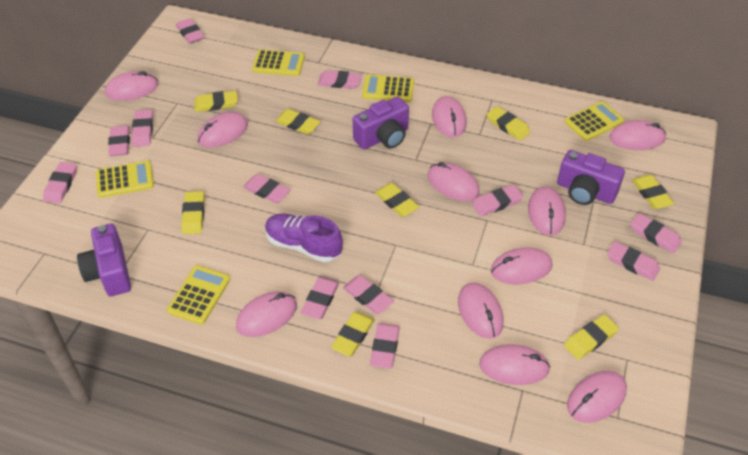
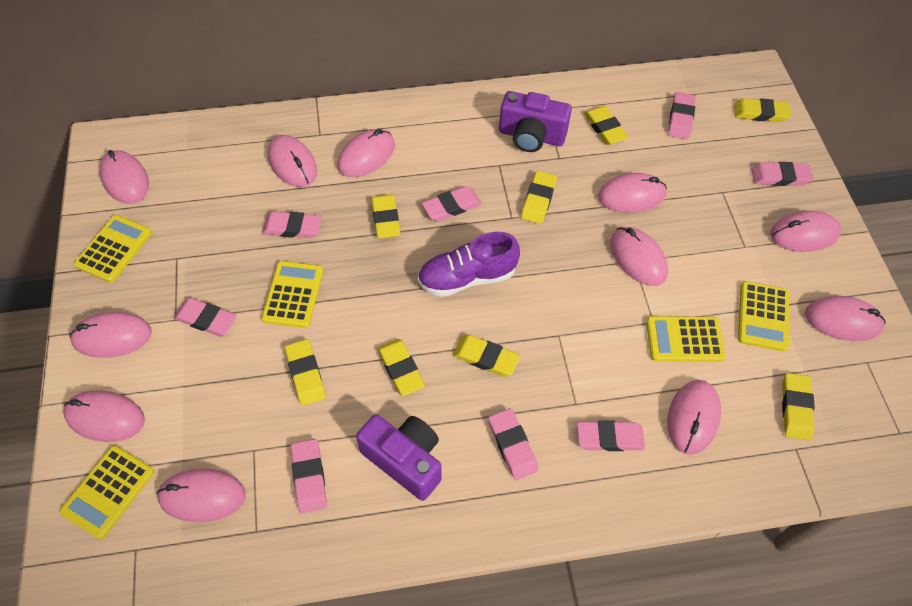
pink eraser: [43,162,77,203] [108,125,130,156] [131,110,153,147] [176,18,204,44] [243,174,291,204] [301,277,339,319] [318,70,362,89] [343,275,394,314] [370,323,400,369] [472,185,523,216] [607,241,660,281] [630,213,682,253] = 12 -> [174,298,237,337] [262,211,322,238] [291,439,327,513] [422,186,482,221] [488,408,538,480] [577,420,645,451] [668,92,696,139] [751,162,813,186] = 8
purple camera: [77,224,131,296] [353,97,409,150] [557,150,625,205] = 3 -> [356,414,441,501] [499,91,572,152] = 2

